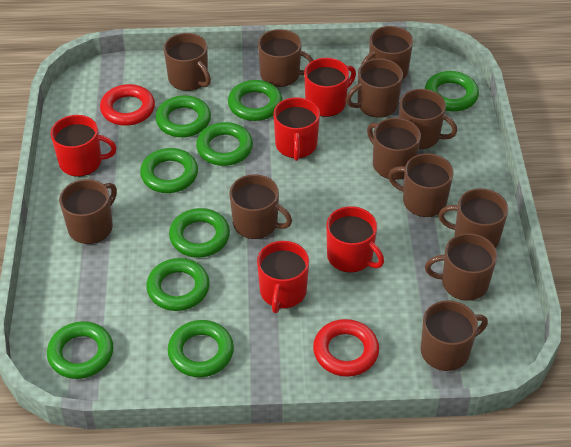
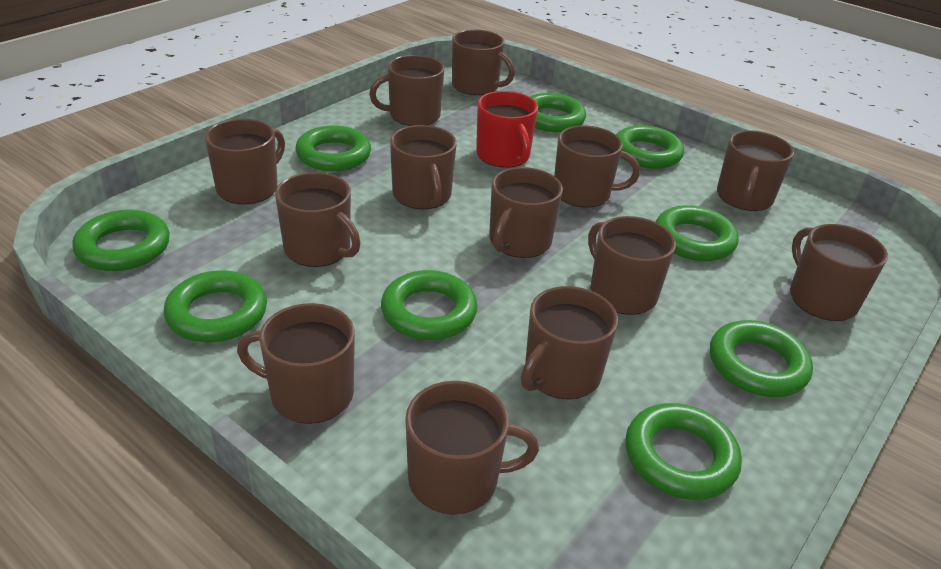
brown mug: [59,179,117,244] [163,33,211,91] [229,174,292,239] [258,29,313,87] [346,58,403,118] [361,26,413,80] [367,118,421,180] [388,153,454,217] [399,89,457,149] [421,300,488,371] [425,233,497,301] [439,188,508,248] = 12 -> [205,119,285,204] [237,303,355,424] [275,172,361,267] [369,55,445,126] [390,125,457,209] [405,381,539,515] [452,29,515,95] [489,167,563,258] [521,286,618,399] [554,125,640,208] [588,216,676,315] [717,130,794,211] [790,224,888,321] = 13
red mug: [51,115,117,177] [257,241,309,313] [273,97,320,161] [304,58,356,117] [326,206,384,273] = 5 -> [476,91,538,168] = 1
red ring: [100,84,155,126] [313,319,379,377] = 2 -> none = 0

